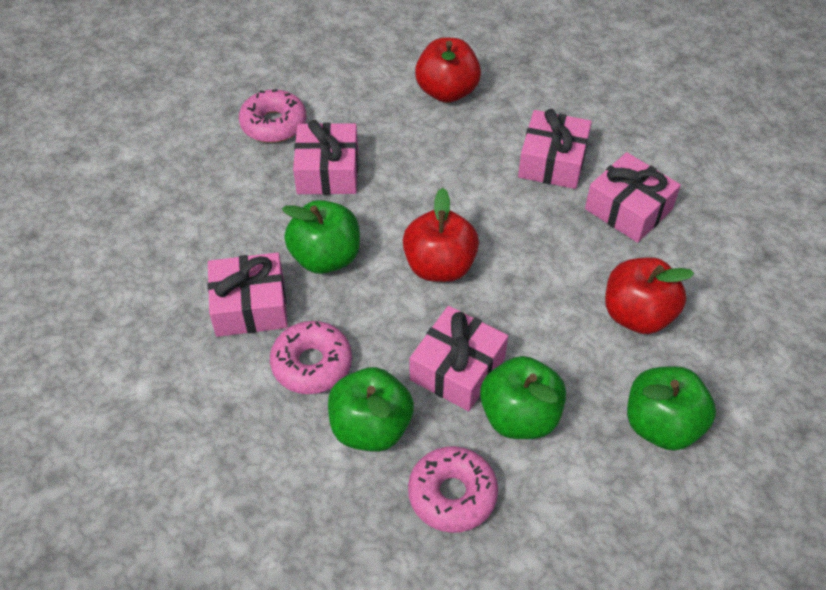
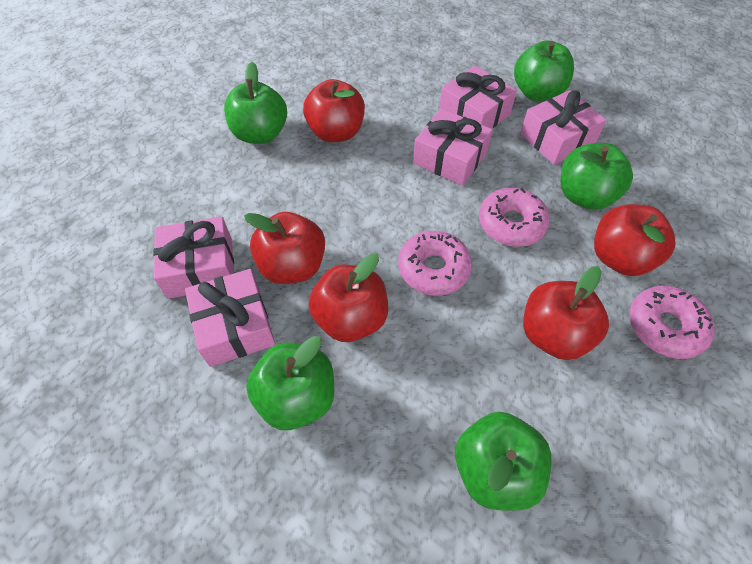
green apple: [282,200,360,274] [328,367,414,452] [480,356,566,439] [627,366,716,451] = 4 -> [224,62,287,144] [246,336,334,430] [455,412,552,511] [514,40,574,101] [560,143,633,210] = 5
red apple: [403,188,479,282] [415,38,481,103] [605,257,694,334] = 3 -> [244,212,325,284] [303,79,365,142] [308,254,388,342] [523,266,609,360] [594,204,675,276] = 5

